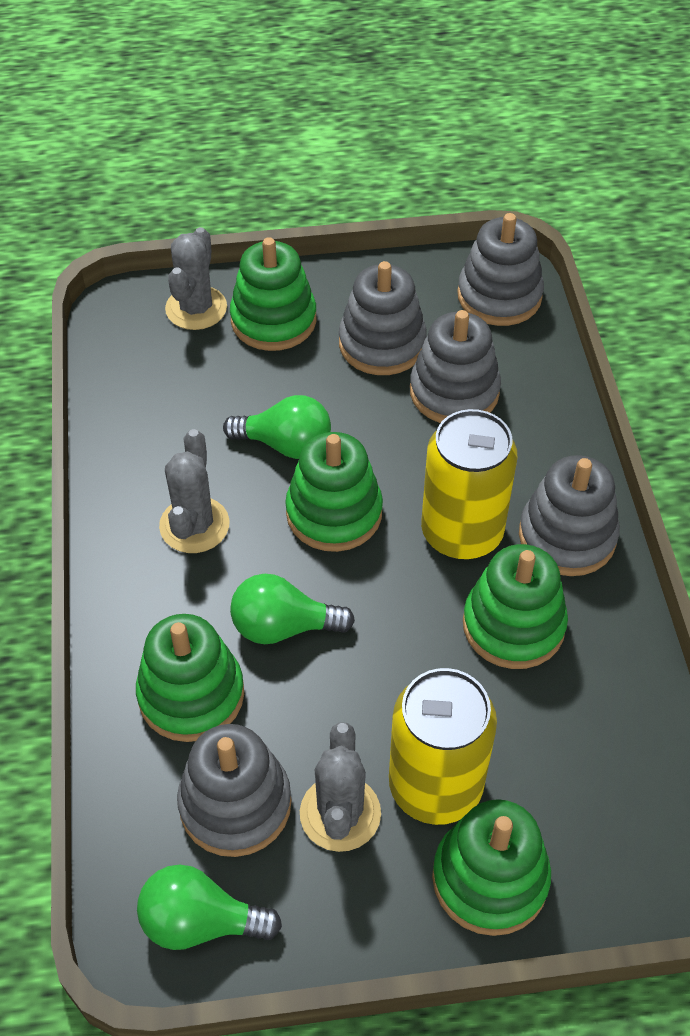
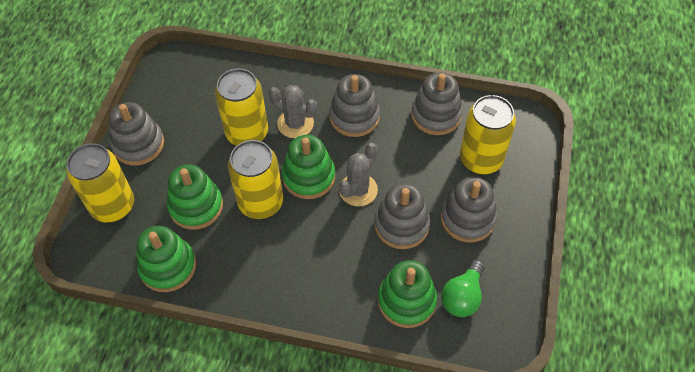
green light bulb: [137,865,282,950] [223,395,331,459] [230,574,355,644] = 3 -> [441,260,484,317] = 1
green stacking toy: [136,614,244,742] [230,237,317,351] [285,432,383,552] [432,799,551,936] [463,544,568,669] = 5 -> [137,226,196,292] [167,165,223,230] [282,135,335,199] [378,260,437,328] = 4
grey cactus: [159,429,230,553] [165,227,227,330] [300,722,381,852] = 3 -> [269,85,318,138] [339,143,378,206] = 2
yellow can: [389,668,497,825] [421,409,517,560] = 2 -> [66,143,134,222] [215,69,268,146] [228,140,283,219] [460,95,516,174] = 4

